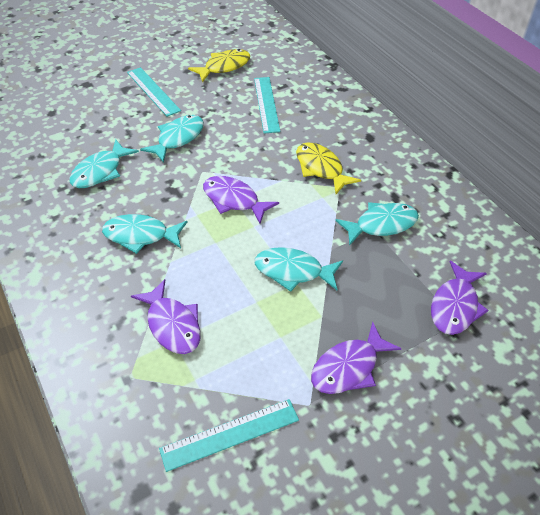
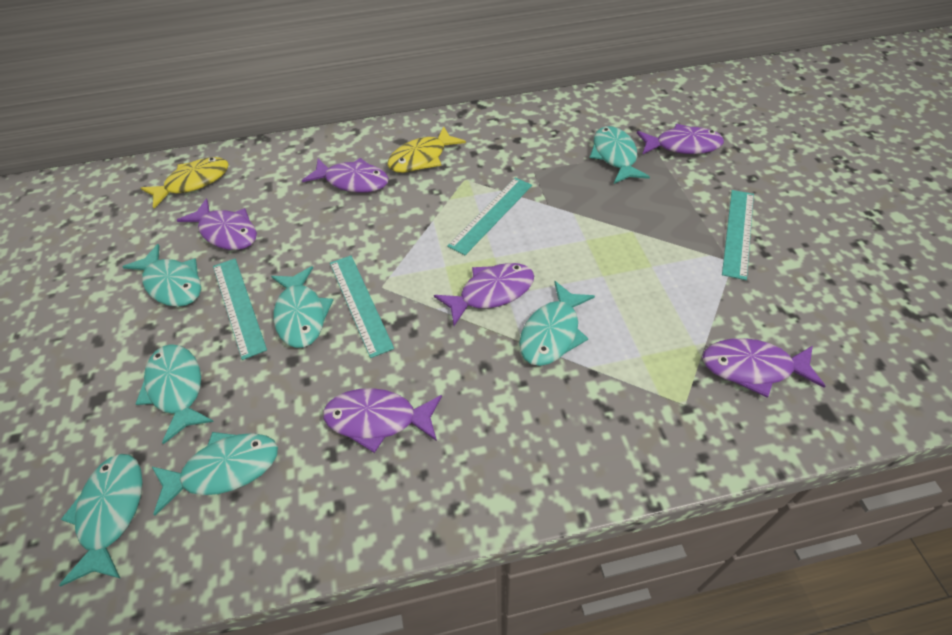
purple fish: [131,279,201,354] [203,176,279,223] [311,322,402,394] [431,261,489,335] = 4 -> [177,199,257,250] [302,158,389,193] [323,388,442,453] [434,263,534,326] [637,124,724,155] [702,338,825,398] = 6
turquoise fish: [69,139,139,188] [102,214,187,254] [140,115,204,163] [255,247,343,292] [335,202,419,246] = 5 -> [59,454,142,586] [122,244,201,307] [135,344,214,444] [151,432,278,516] [271,266,333,348] [519,281,595,366] [590,126,650,184] = 7
turquoise ruler: [127,67,181,117] [159,399,299,472] [254,77,280,133] = 3 -> [213,259,267,360] [330,255,394,358] [447,178,532,255] [722,190,754,280] = 4

